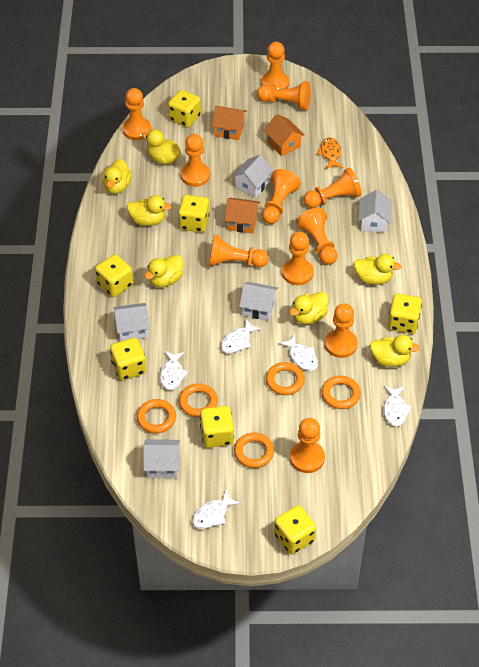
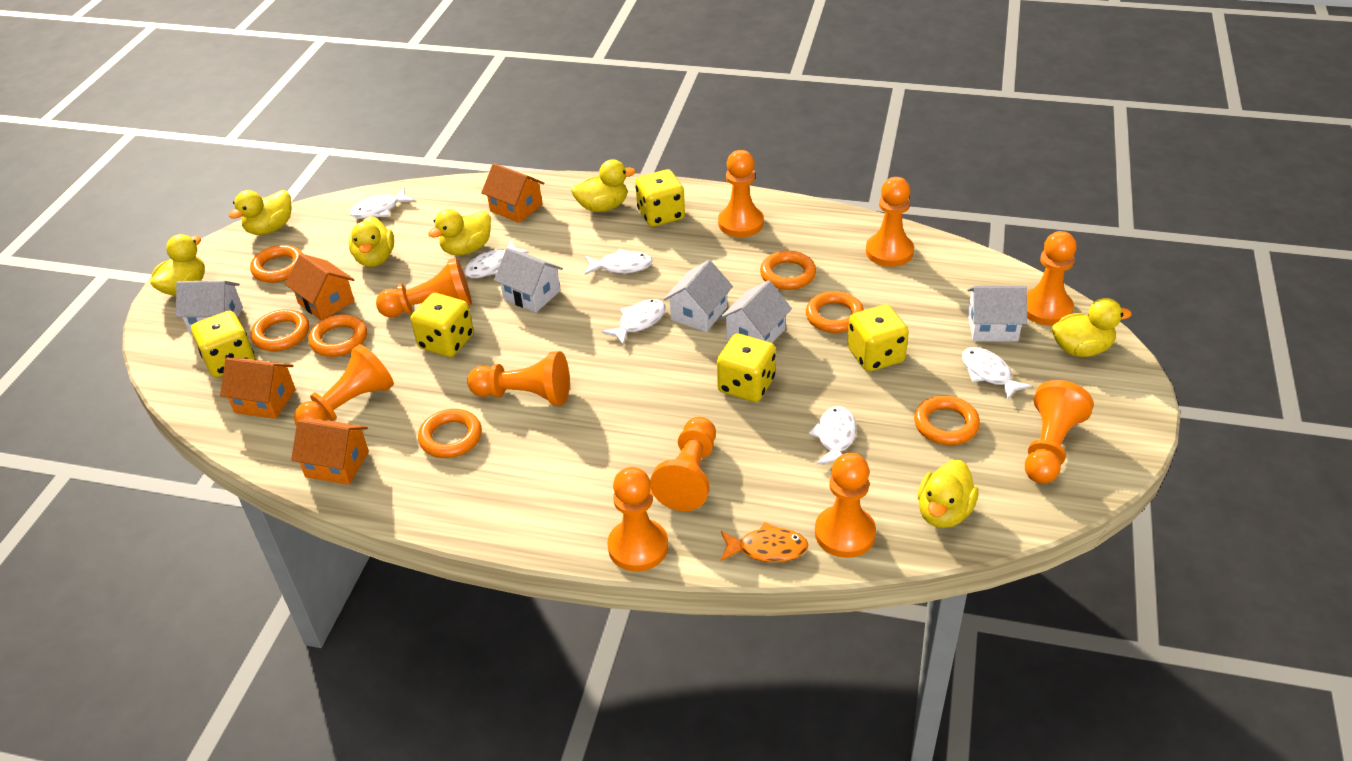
orange house: [212,106,247,140] [224,198,260,234] [264,114,305,156] = 3 -> [220,358,295,419] [285,254,355,320] [291,419,369,485] [481,163,545,223] = 4
orange pawn: [122,88,151,140] [181,134,210,187] [209,235,268,268] [257,81,311,110] [261,42,289,89] [262,169,301,224] [282,231,314,285] [290,418,325,473] [297,208,338,265] [304,168,361,208] [325,303,358,358] = 11 -> [294,344,394,425] [376,258,472,318] [467,351,570,405] [607,467,668,571] [650,417,716,511] [718,150,764,237] [815,453,876,558] [866,177,914,267] [1025,380,1094,484] [1027,231,1077,325] = 10
orange ring: [137,399,176,433] [179,383,218,417] [234,433,274,468] [266,362,305,395] [322,376,361,409] = 5 -> [250,245,303,283] [251,309,309,351] [308,314,367,357] [418,409,482,458] [760,251,816,290] [806,291,864,333] [914,395,980,445] = 7
white fish: [160,351,188,390] [192,490,240,529] [221,319,261,353] [279,334,318,371] [384,386,412,426] = 5 -> [350,188,415,219] [464,241,529,278] [585,249,653,275] [601,299,666,345] [809,406,857,465] [962,347,1032,401] = 6
yellow dice: [95,254,133,297] [110,338,146,381] [168,90,201,128] [178,195,210,232] [200,406,234,448] [274,505,317,555] [388,293,422,334] = 7 -> [191,311,255,378] [410,293,474,357] [635,170,685,227] [717,334,776,402] [847,305,909,372] = 5

